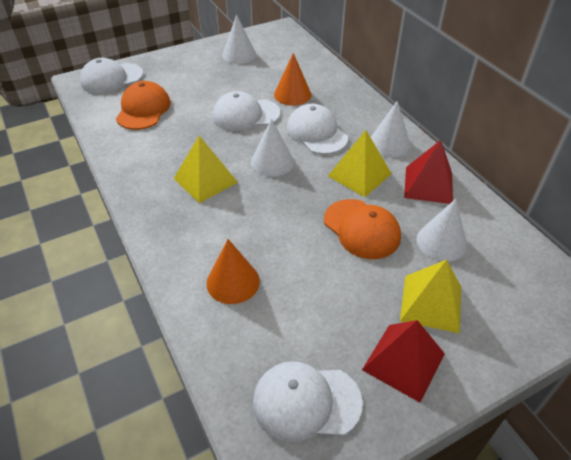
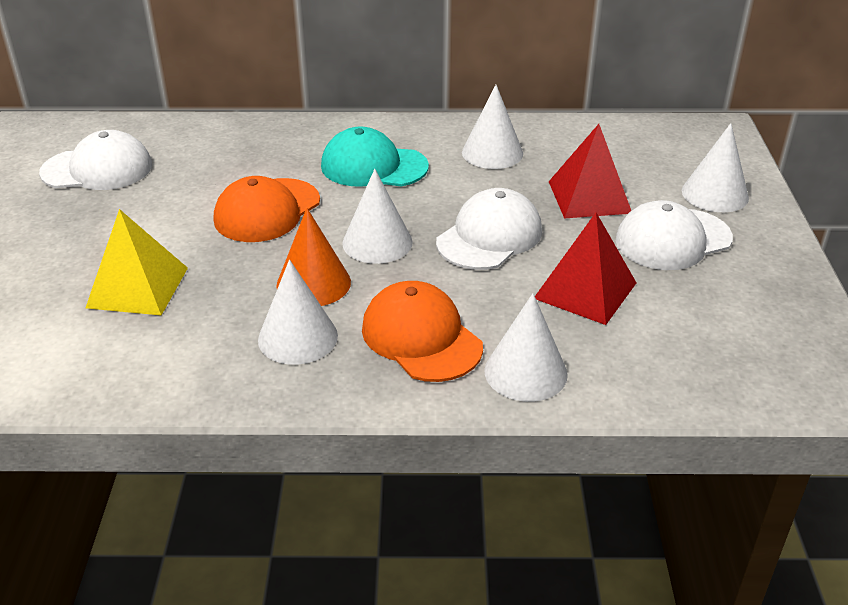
orange cone: [206,239,260,304] [274,53,311,106] = 2 -> [276,208,351,306] = 1
turquoise cap: none = 0 -> [321,127,429,187] = 1
white cap: [80,58,143,94] [213,91,280,131] [253,361,363,443] [286,104,348,154] = 4 -> [39,130,152,190] [436,188,542,270] [616,200,733,270] = 3
white cone: [222,15,256,64] [251,119,294,177] [371,101,411,157] [417,199,467,262] = 4 -> [258,260,338,365] [342,169,413,264] [462,85,523,169] [484,293,568,402] [682,123,749,212] = 5
yellow pyramid: [174,136,238,203] [328,130,392,197] [400,259,461,333] = 3 -> [86,209,188,315] = 1

